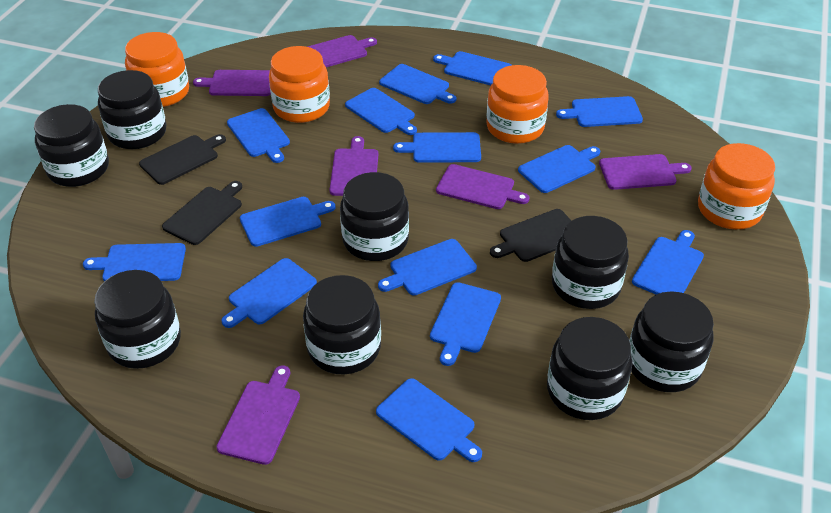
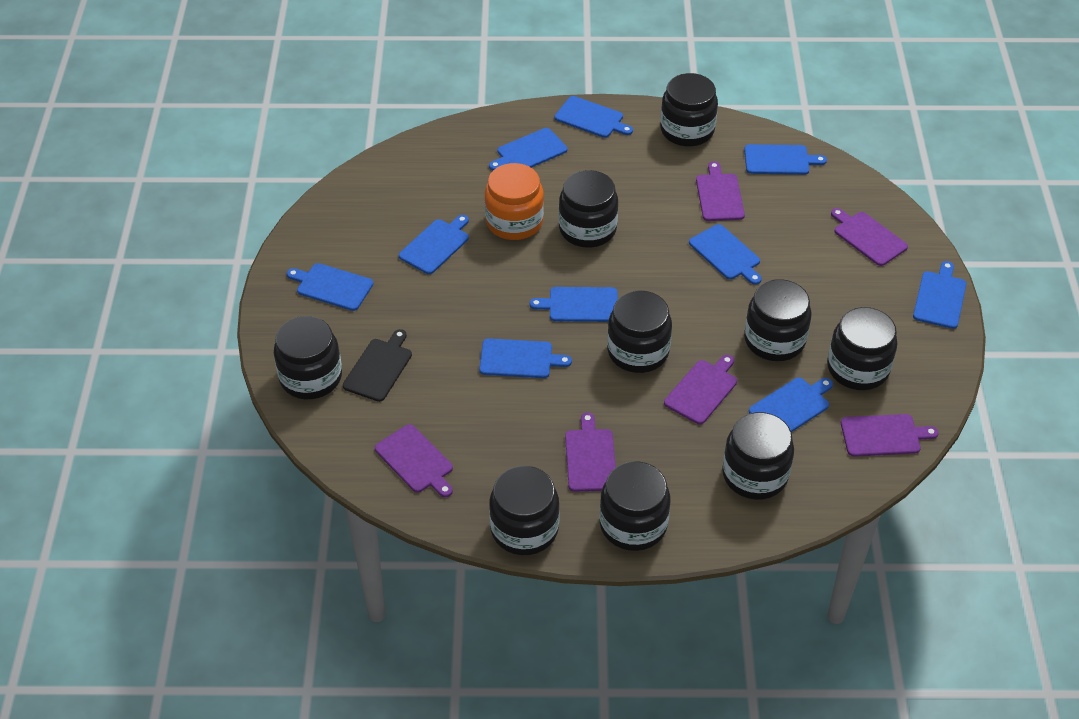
black cutting board: [139,134,226,185] [162,181,242,245] [490,209,572,262] = 3 -> [343,329,412,402] = 1
black jar: [34,104,109,187] [94,270,181,369] [98,70,166,149] [303,275,381,374] [340,172,409,261] [547,317,632,420] [552,216,629,309] [629,291,714,392] = 8 -> [274,316,342,399] [489,466,560,555] [559,170,618,247] [599,461,670,551] [607,290,672,373] [660,73,718,146] [722,412,794,500] [744,279,811,361] [827,307,897,390] = 9
blue cutting board: [83,243,186,281] [222,258,317,328] [227,108,290,163] [240,197,336,247] [345,88,417,135] [376,378,482,462] [378,239,477,296] [379,64,456,104] [393,132,481,163] [430,282,501,366] [433,51,511,86] [518,145,600,193] [556,96,643,127] [632,230,704,295] = 14 -> [287,263,373,311] [399,215,469,274] [479,338,572,378] [489,128,567,171] [530,287,618,322] [554,96,633,138] [689,224,762,285] [744,144,827,175] [749,378,833,432] [913,261,967,329] = 10
orange jar: [125,32,189,107] [269,46,330,123] [486,65,549,144] [698,143,775,229] = 4 -> [485,163,544,240] = 1

